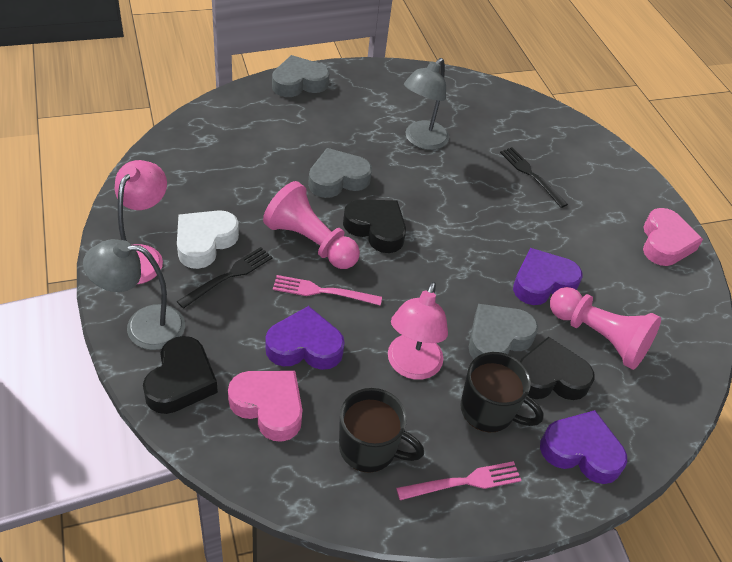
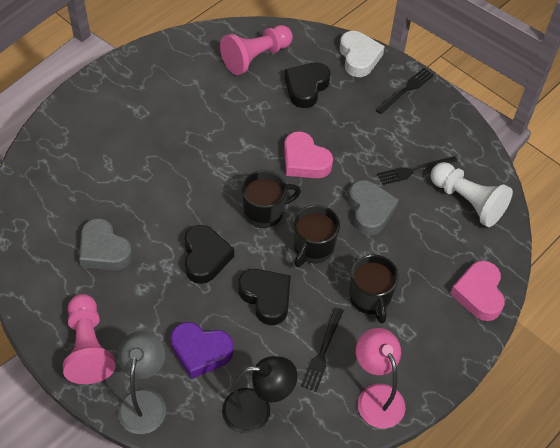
black fork: [177,247,273,309] [500,147,568,208] = 2 -> [301,307,344,392] [375,68,434,114] [377,156,458,185] = 3
black lamp: none = 0 -> [222,356,297,433] = 1
black mug: [339,388,424,473] [460,352,544,432] = 2 -> [242,170,301,228] [294,205,340,267] [349,254,399,323] = 3
grey heart: [272,55,330,97] [308,148,372,198] [469,304,538,359] = 3 -> [79,218,133,270] [348,180,399,235] = 2
grey lamp: [83,239,185,350] [404,58,449,150] = 2 -> [117,331,166,434] = 1
pink fork: [273,275,382,306] [396,461,522,500] = 2 -> none = 0
pink lamp: [115,160,167,284] [388,282,448,380] = 2 -> [356,328,405,428] = 1
purple heart: [266,306,345,370] [513,248,582,305] [540,410,627,484] = 3 -> [170,322,234,379] = 1
white pawn: none = 0 -> [431,162,513,227] = 1

